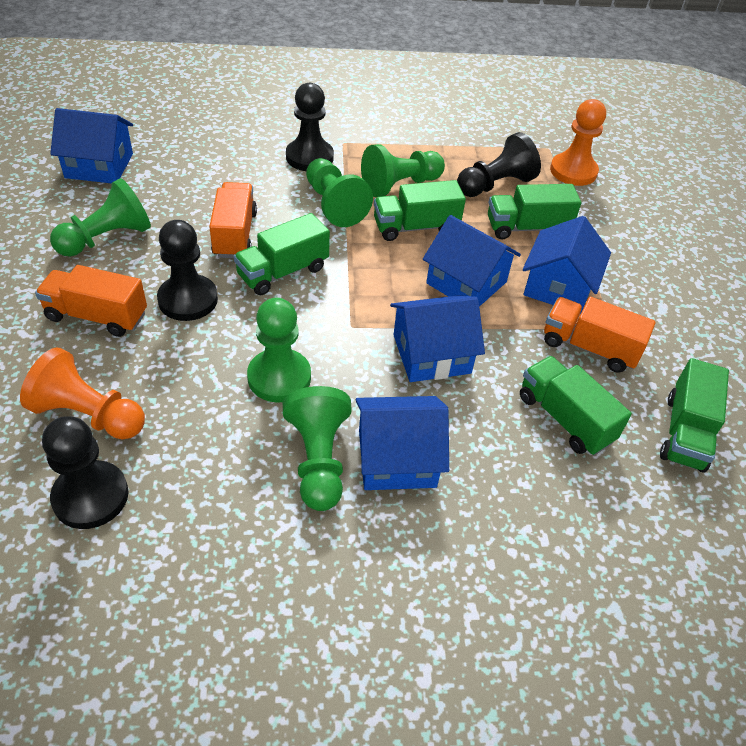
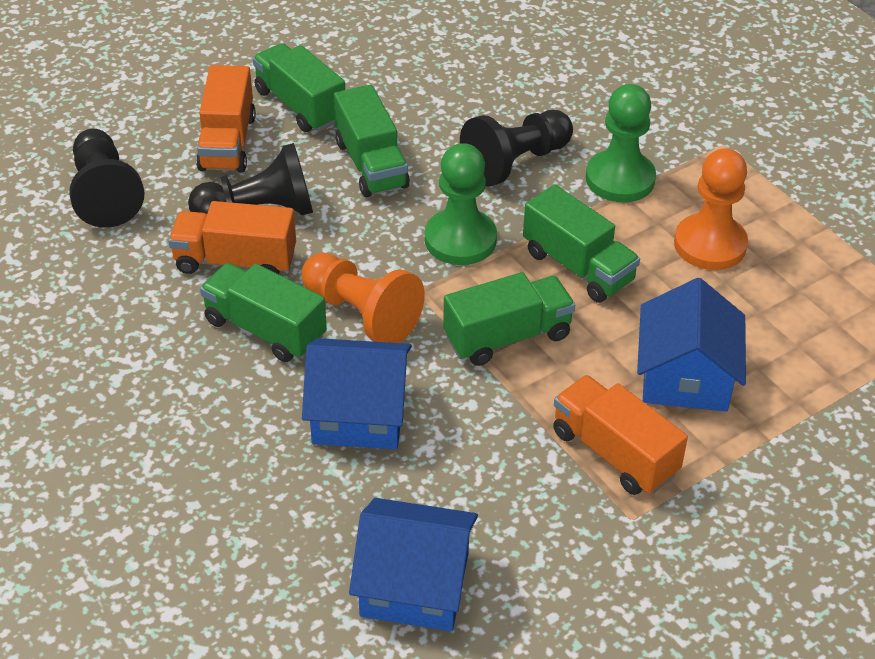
black pawn: [42,416,129,529] [157,220,218,321] [286,83,334,171] [457,132,541,197] = 4 -> [69,129,145,228] [188,143,313,215] [460,110,573,186] = 3
blue house: [50,108,133,183] [355,396,449,490] [390,295,485,382] [423,215,521,307] [523,216,611,314] = 5 -> [302,338,412,449] [349,498,478,631] [637,278,746,412] = 3
green pawn: [50,178,151,257] [247,298,311,403] [283,386,352,511] [306,158,373,227] [361,144,445,197] = 5 -> [425,143,497,265] [586,84,656,202] = 2

